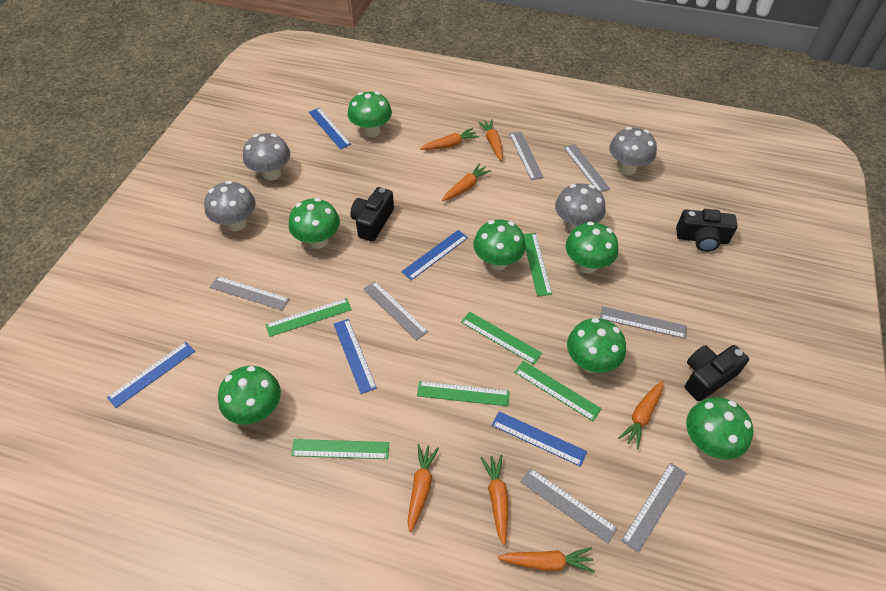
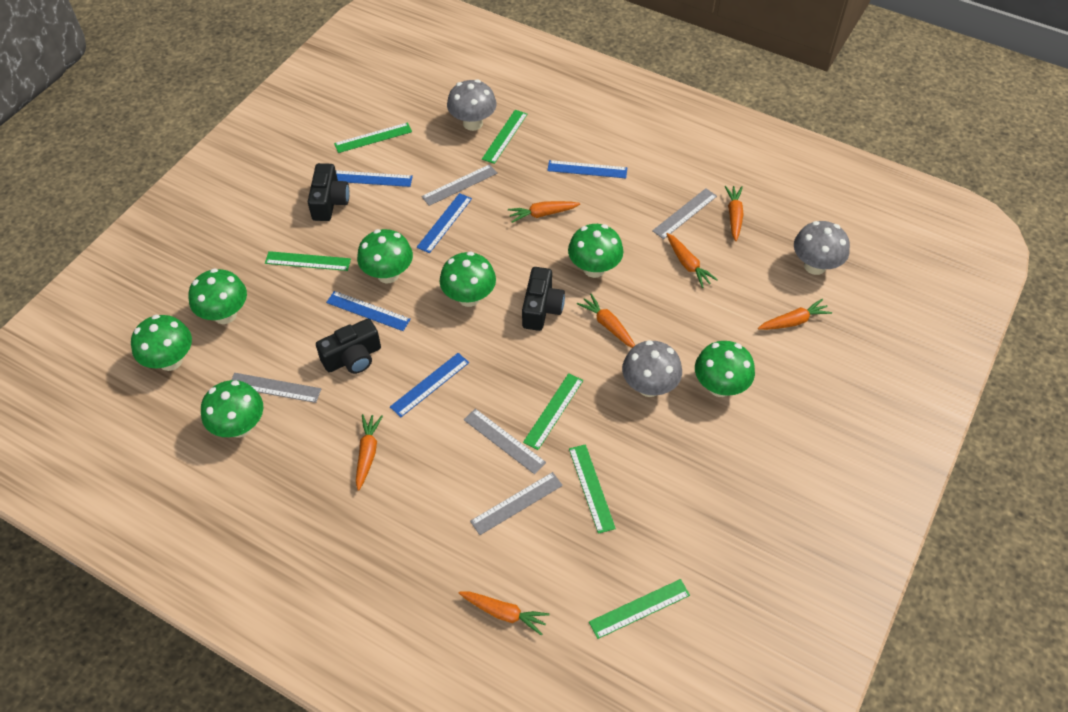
grey mushroom: [204,181,255,231] [243,133,290,181] [555,183,605,232] [609,127,657,175] = 4 -> [447,79,496,131] [622,340,682,397] [794,221,850,275] = 3
grey ruler: [210,276,290,311] [363,281,428,341] [510,132,544,180] [521,468,618,544] [564,144,610,192] [600,306,687,339] [621,463,687,553] = 7 -> [231,373,321,403] [421,164,497,206] [464,409,546,474] [470,472,563,535] [652,188,717,239] = 5

